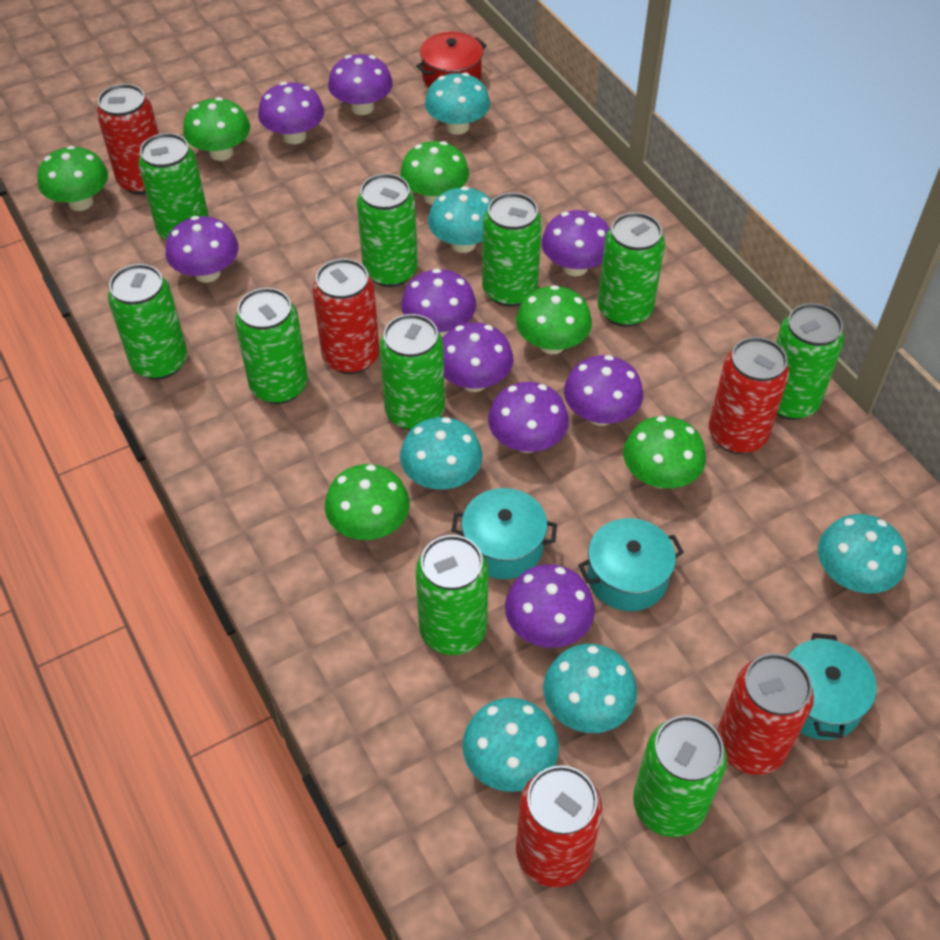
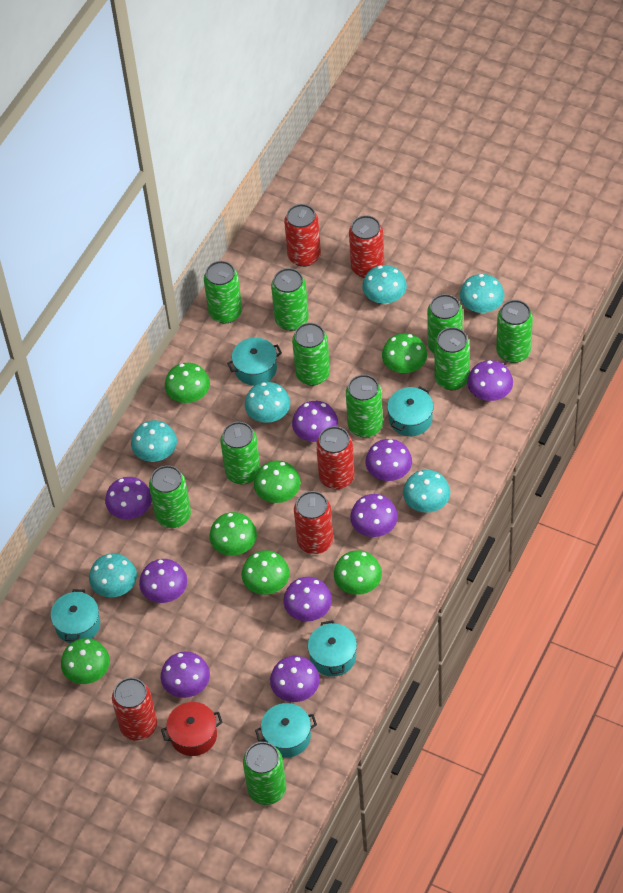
green mushroom: [37,146,108,211] [183,97,250,161] [325,464,410,540] [400,141,469,205] [516,285,592,354] [623,416,706,489] = 6 -> [61,638,110,684] [165,363,210,403] [209,512,257,556] [242,550,290,595] [254,460,301,503] [334,550,382,595] [382,333,427,373] = 7
turquoise pot: [451,488,557,579] [578,518,684,611] [788,633,876,740] = 3 -> [51,589,100,644] [227,338,282,386] [255,703,317,757] [308,620,357,677] [387,386,433,436] = 5

